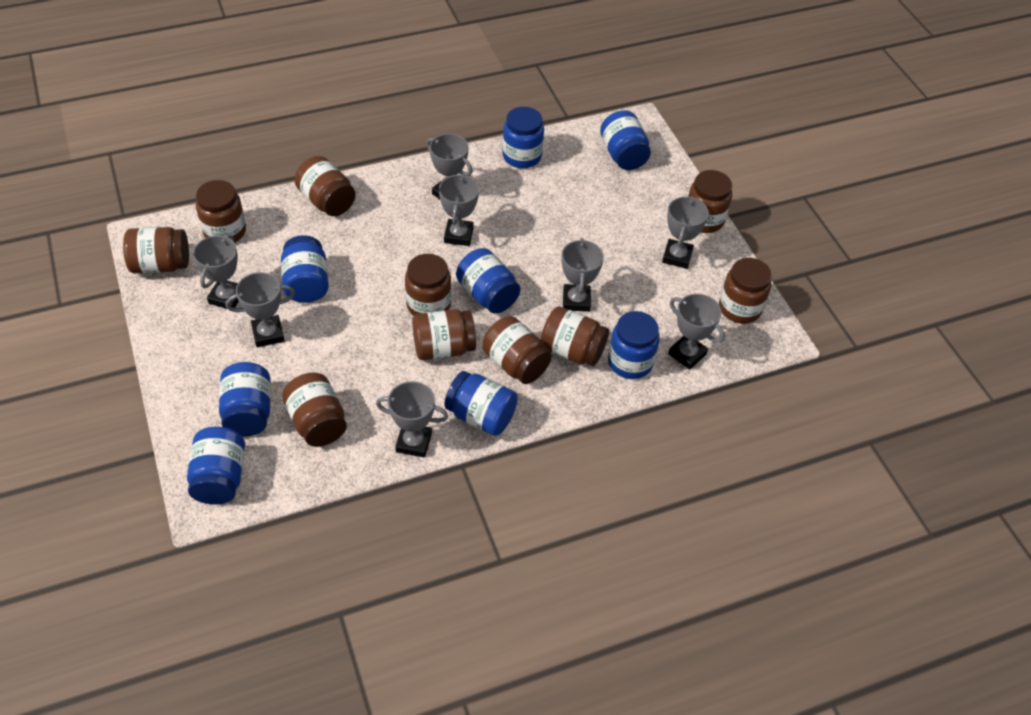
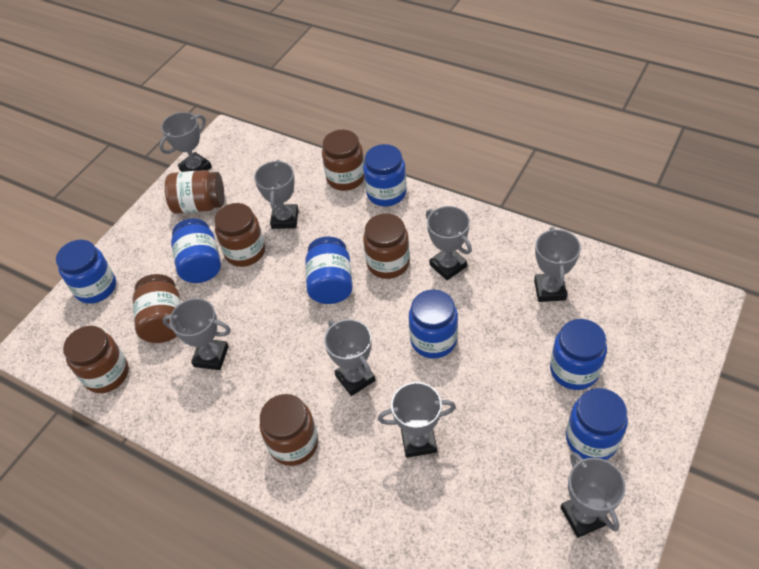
blue jar: [187,427,245,504] [219,362,271,436] [281,235,329,303] [444,371,518,436] [456,248,521,314] [502,107,544,168] [600,110,651,170] [608,311,660,379] = 8 -> [56,240,116,304] [171,218,221,283] [305,237,353,304] [363,144,407,206] [409,290,458,358] [550,319,607,390] [566,388,628,460] = 7
brown jar: [123,227,189,273] [196,180,246,243] [282,373,347,447] [294,156,356,216] [405,254,451,316] [412,309,476,360] [482,316,552,384] [541,306,609,366] [688,170,732,233] [719,258,772,324] = 10 -> [63,326,129,393] [133,274,181,343] [165,170,224,214] [214,203,265,267] [260,394,318,466] [322,130,364,191] [363,213,410,279] = 7

